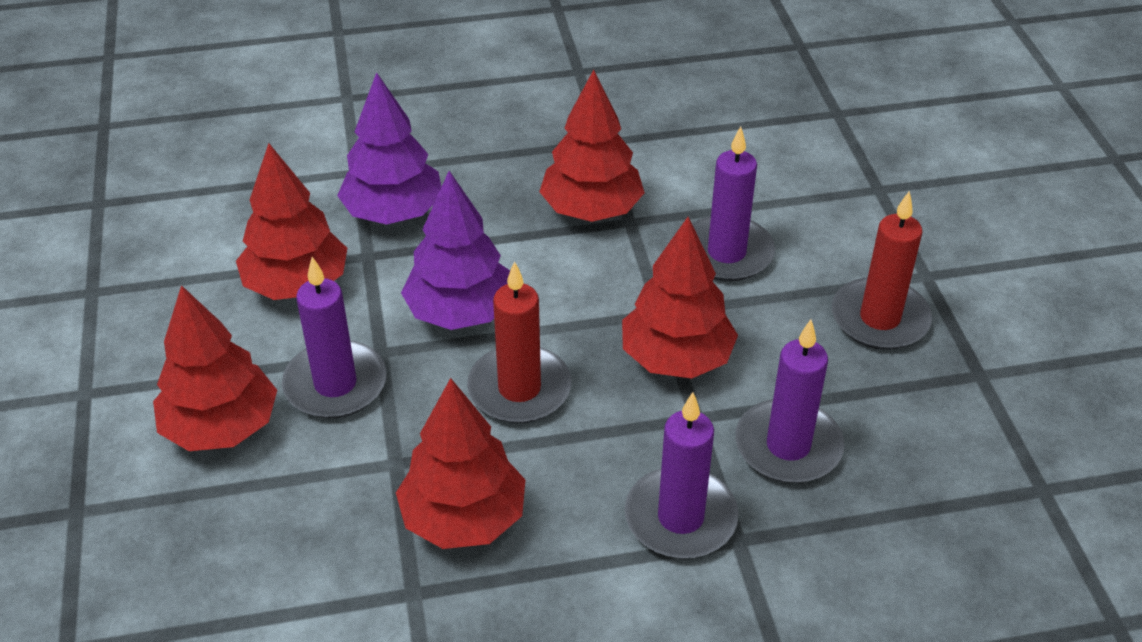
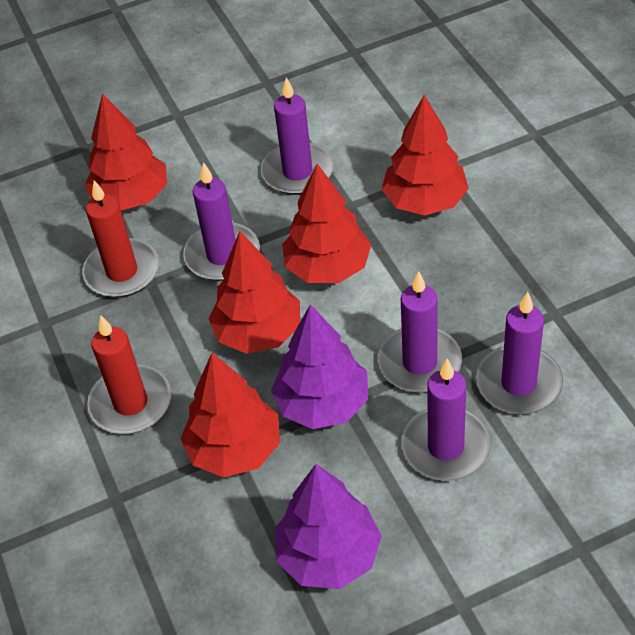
purple candle: [282,257,387,418] [625,392,739,558] [692,126,775,281] [735,319,844,483] = 4 -> [183,162,260,281] [261,77,334,195] [378,271,462,393] [402,359,491,481] [476,292,563,414] = 5

